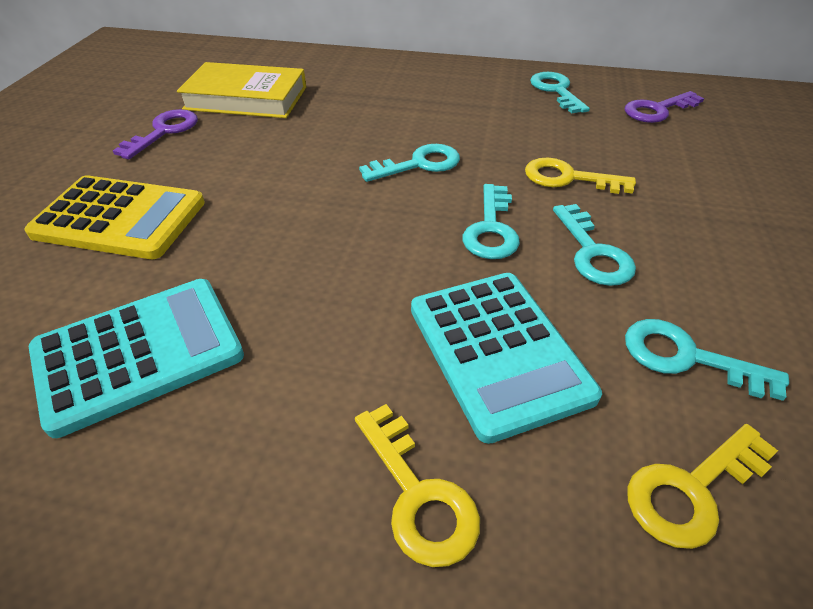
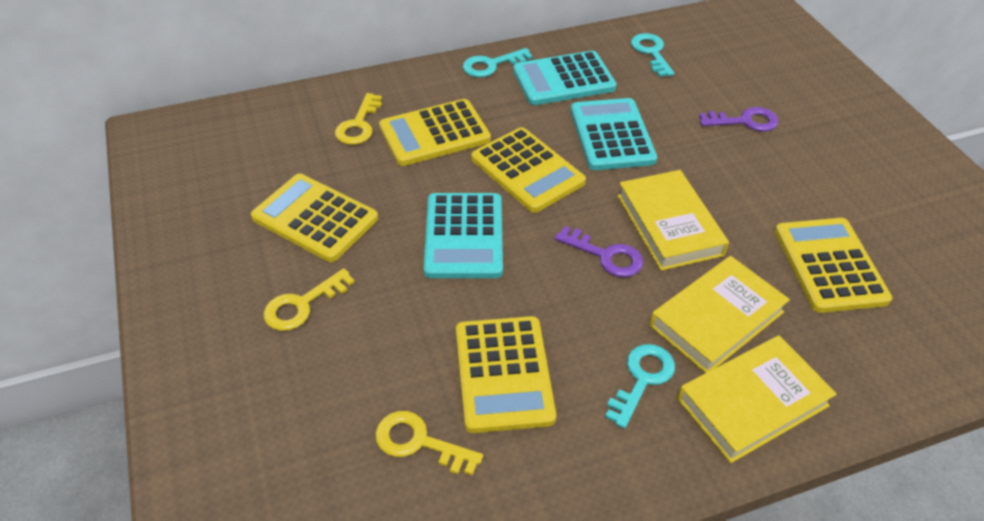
turquoise calculator: [29,279,244,438] [411,273,602,444] = 2 -> [424,193,503,278] [513,51,617,105] [571,98,657,170] = 3
turquoise key: [359,144,460,182] [463,184,520,259] [530,72,590,114] [553,204,636,286] [625,319,789,401] = 5 -> [463,48,533,78] [605,344,675,429] [631,33,675,77] = 3
yellow book: [177,62,306,118] = 1 -> [617,170,729,271] [649,256,790,373] [677,335,837,463] = 3
yellow calculator: [24,175,205,259] = 1 -> [251,174,378,262] [379,99,491,166] [456,316,556,433] [471,127,586,213] [774,218,892,313] = 5

